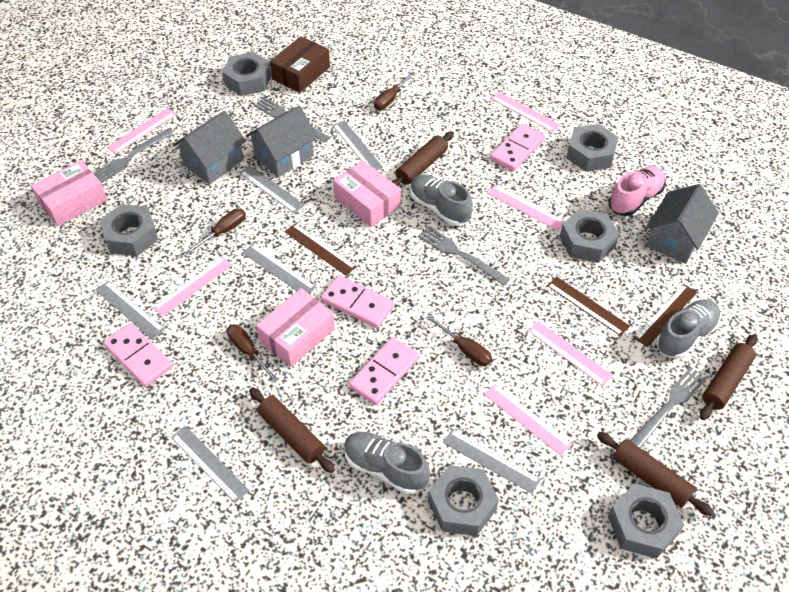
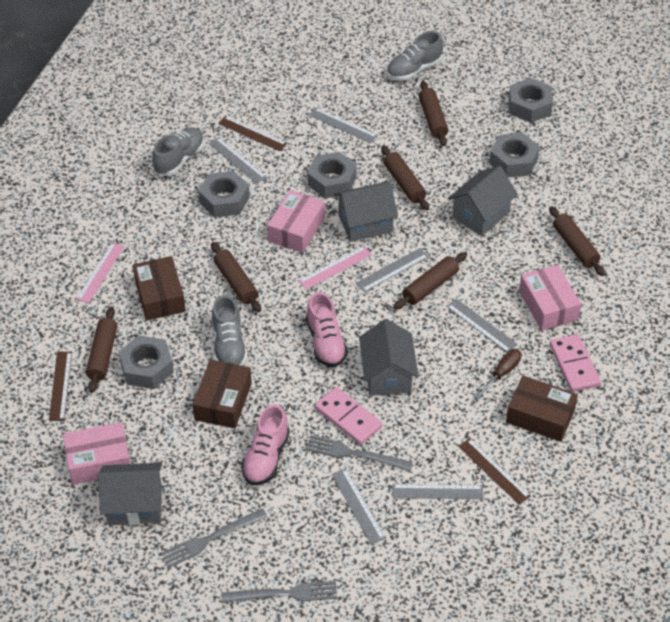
brown box: [270,36,330,93] = 1 -> [133,256,186,320] [192,360,252,429] [506,375,578,442] = 3
brown rolling pin: [249,388,335,473] [391,131,454,186] [597,432,713,516] [700,334,757,420] = 4 -> [86,307,117,393] [211,242,261,312] [381,146,429,210] [394,252,467,310] [419,81,448,146] [549,206,605,276] = 6
brown screwdriver: [186,208,246,255] [227,324,279,383] [374,71,415,110] [426,315,492,366] = 4 -> [474,349,522,399] = 1
grey fork: [93,128,174,183] [254,97,330,143] [418,226,510,286] [630,367,707,448] = 4 -> [161,508,268,568] [222,581,337,603] [306,435,413,471] = 3
grey house: [173,111,246,184] [246,106,318,177] [646,184,719,264] = 3 -> [98,463,162,525] [334,182,398,242] [359,319,419,396] [448,166,518,236] = 4
grey nut: [100,204,158,256] [222,52,272,96] [428,465,499,536] [560,209,619,263] [566,124,619,172] [608,483,684,559] = 6 -> [118,335,174,389] [198,171,250,218] [307,152,356,199] [489,133,540,177] [509,78,553,123] = 5
pink domino: [103,323,173,387] [321,275,394,328] [349,337,419,405] [490,124,545,171] = 4 -> [315,387,382,445] [550,334,601,392] = 2
pink ruler: [107,108,176,154] [153,257,232,316] [484,384,572,456] [487,185,565,231] [491,92,560,132] [528,321,613,386] = 6 -> [76,242,124,303] [298,246,372,290] = 2
pink shoe: [609,166,666,216] = 1 -> [241,404,290,485] [306,292,348,367] = 2

